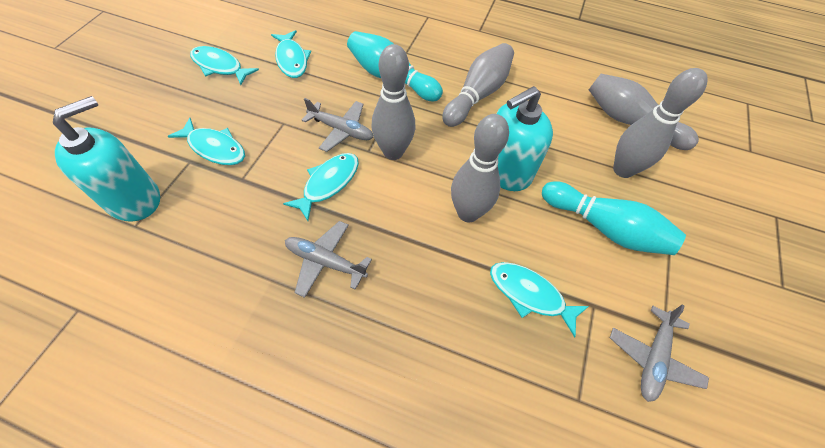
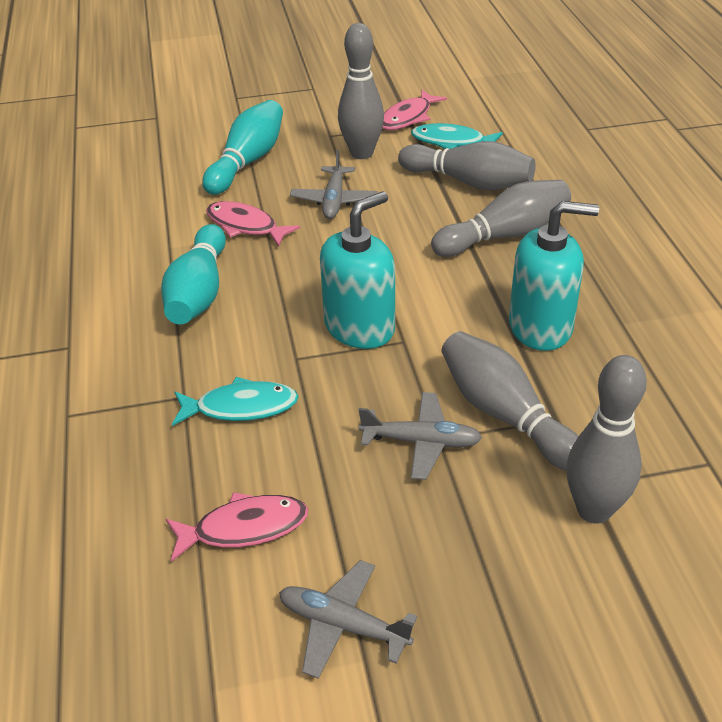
pink fish: none = 0 -> [166,492,308,562] [206,201,300,247] [383,90,447,130] = 3
turquoise fish: [167,118,245,165] [190,46,259,85] [271,30,311,78] [283,153,359,221] [490,262,589,337] = 5 -> [172,377,299,426] [411,123,503,149] = 2

